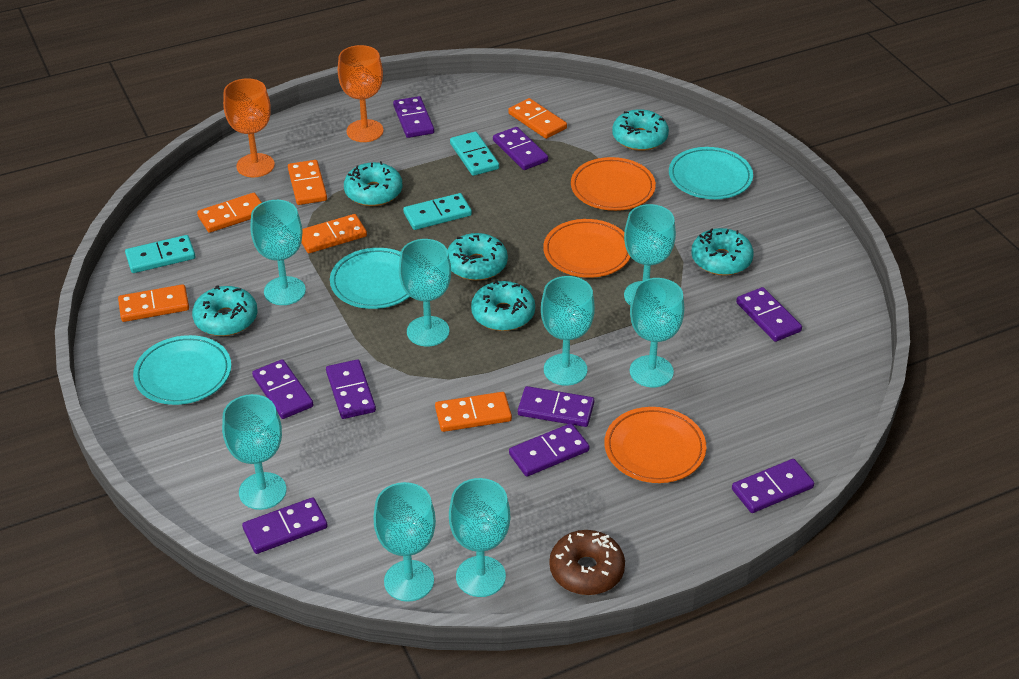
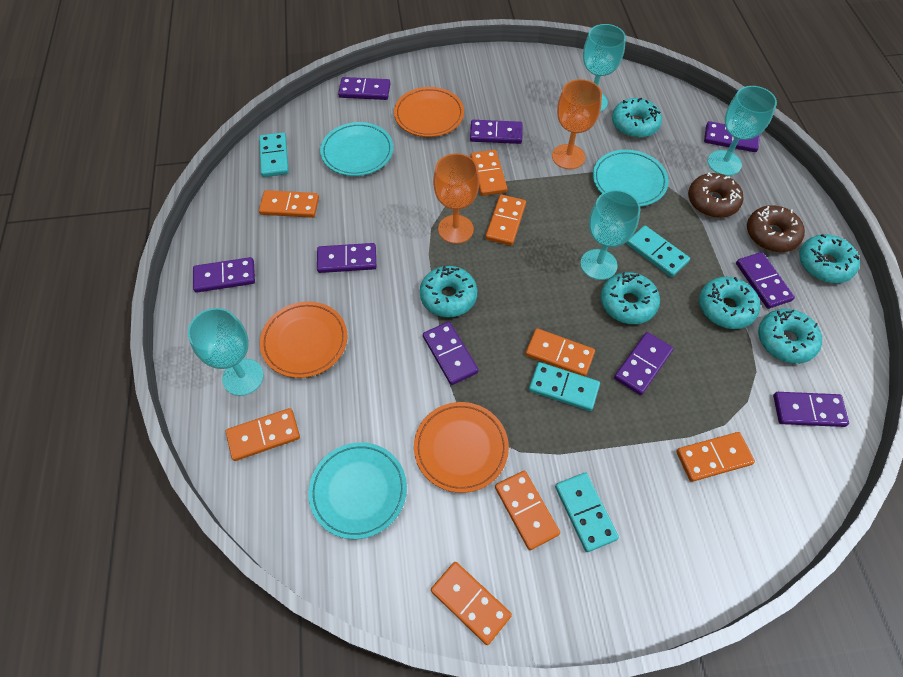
brown donut: [549,530,625,595] = 1 -> [688,173,743,218] [747,205,805,252] = 2
orange domino: [118,284,189,322] [197,193,262,233] [288,160,327,205] [301,214,367,253] [435,392,512,432] [508,98,567,139] = 6 -> [226,408,300,461] [259,190,319,218] [431,562,512,645] [471,150,508,196] [486,195,526,246] [495,471,560,550] [525,328,595,377] [676,432,755,482] = 8
turquoise domino: [125,235,195,273] [403,193,472,230] [450,132,499,176] = 3 -> [259,132,289,177] [529,362,600,411] [555,473,619,552] [626,226,690,277] = 4
turquoise goblet: [222,394,286,510] [250,200,306,305] [373,482,436,602] [399,239,451,347] [449,478,510,597] [541,276,595,386] [624,204,676,305] [630,278,684,387] = 8 -> [188,308,264,396] [580,190,640,280] [583,24,626,112] [708,86,777,176] = 4

